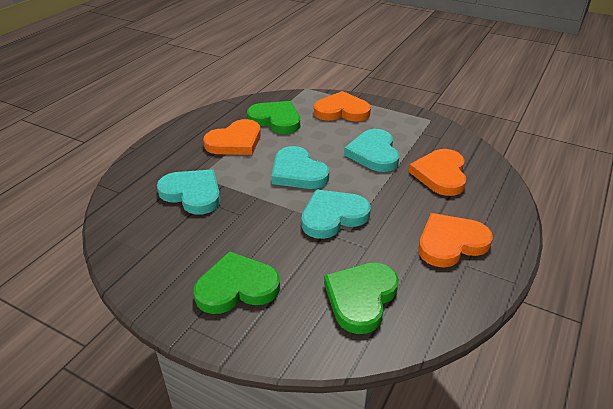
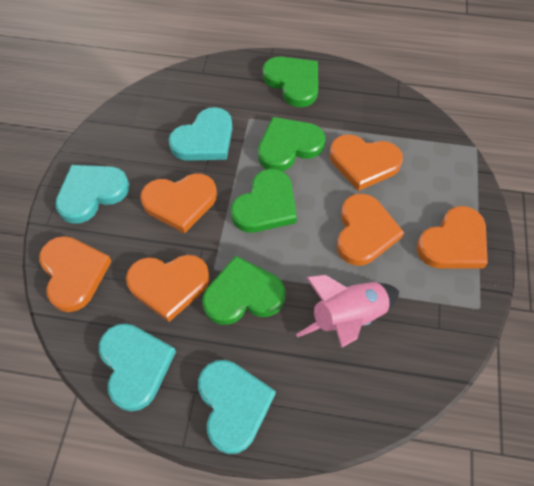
green heart: [193,251,280,314] [247,101,300,134] [324,263,399,334] = 3 -> [202,256,285,325] [231,169,297,232] [258,117,325,171] [263,57,318,107] = 4
orange heart: [204,119,261,155] [314,91,371,122] [409,149,466,196] [419,213,493,268] = 4 -> [39,236,112,312] [126,255,210,322] [140,173,217,233] [330,135,403,191] [337,194,404,266] [417,206,488,269] = 6
pink rocket: none = 0 -> [296,275,399,348] = 1

